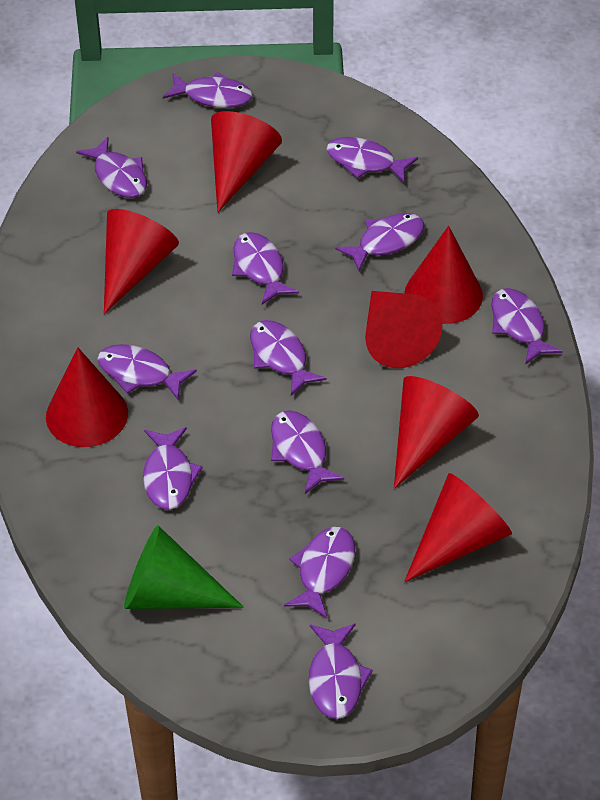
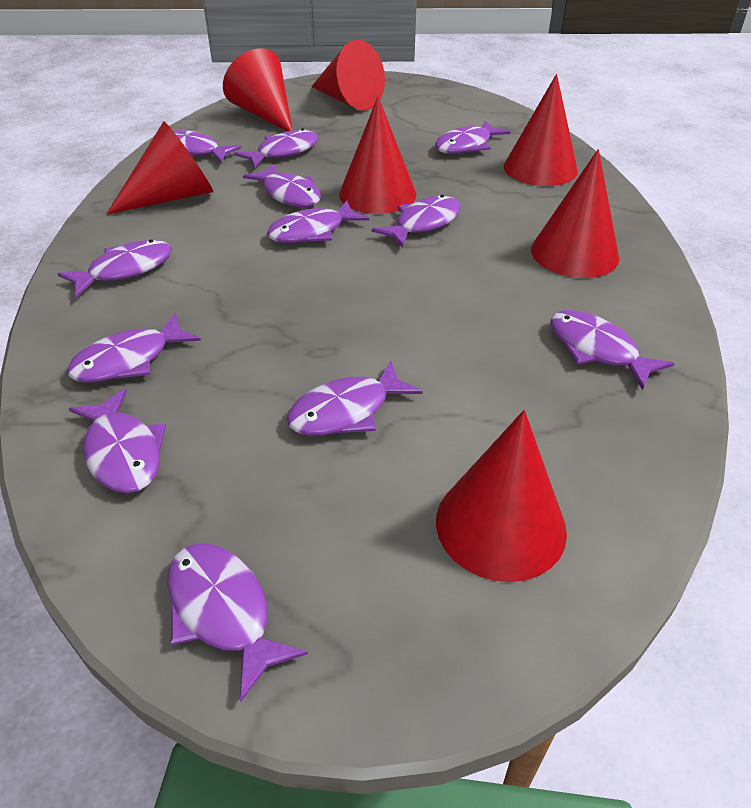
green cone: [124,526,244,609] = 1 -> none = 0

